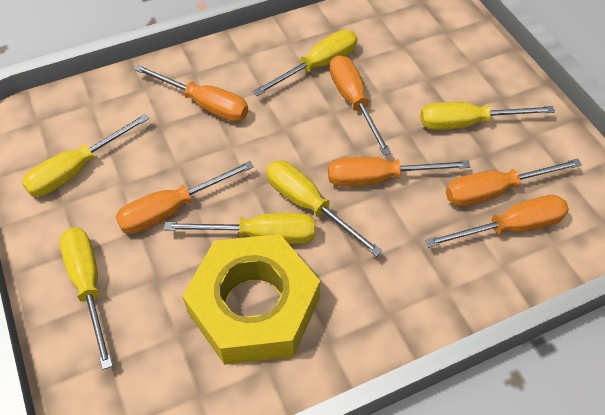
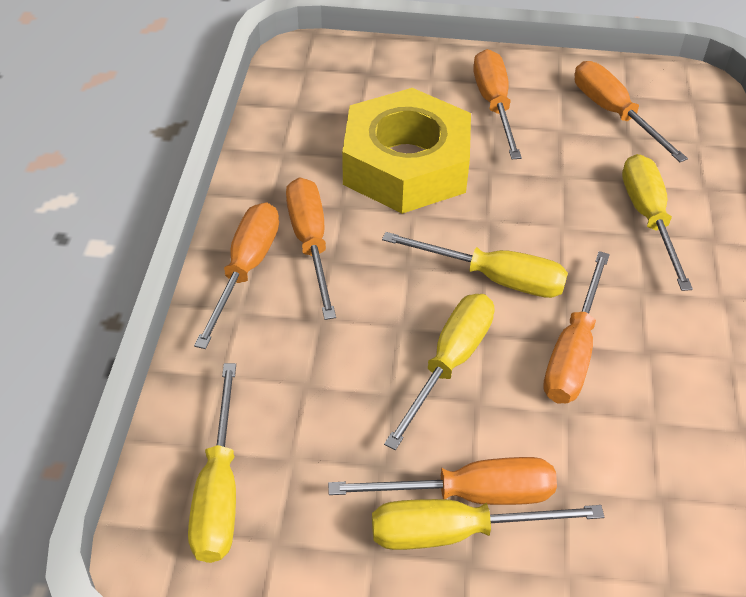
yellow screwdriver: [22,114,149,197] [60,228,113,370] [164,213,315,244] [252,30,357,96] [266,161,382,257] [420,102,555,130] = 6 -> [188,363,236,563] [372,499,604,550] [382,232,568,298] [384,294,495,450] [622,154,693,291] = 5

